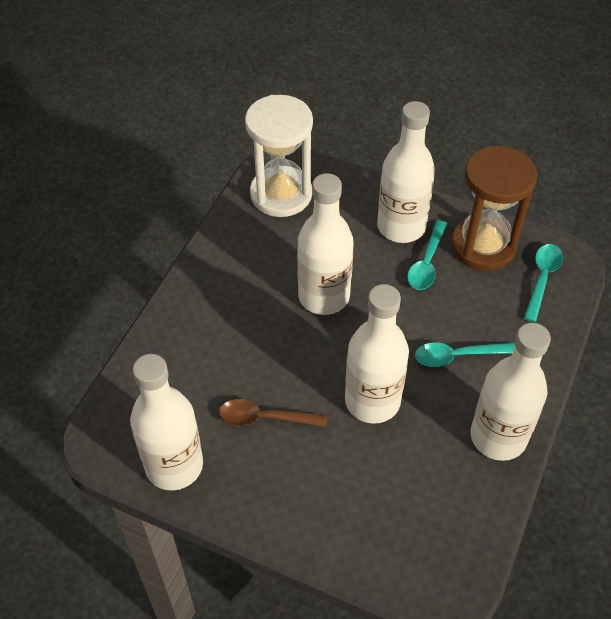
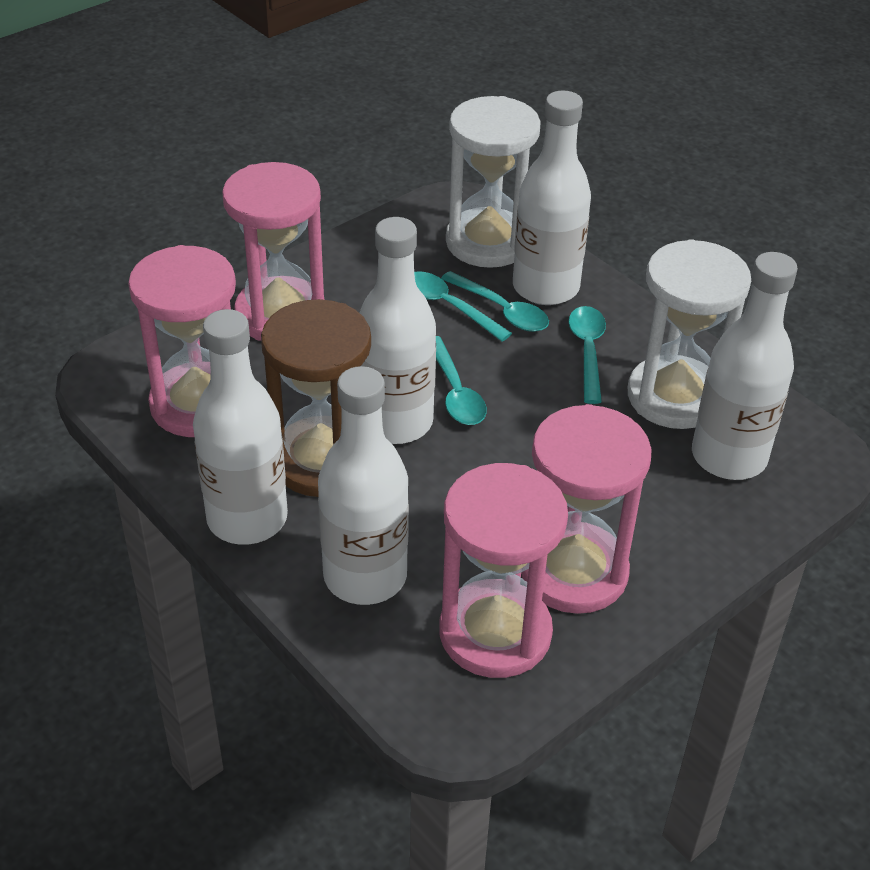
brown spoon: [219,399,327,427] = 1 -> none = 0
pink hourglass: none = 0 -> [128,245,236,437] [222,162,325,340] [439,463,568,678] [521,404,652,614] = 4
turquoise spoon: [407,220,447,290] [415,342,515,367] [524,244,563,322] = 3 -> [414,271,512,342] [436,336,487,425] [441,271,549,332] [568,306,606,404] = 4
white hourglass: [245,95,313,217] = 1 -> [446,96,541,268] [628,239,751,429] = 2

